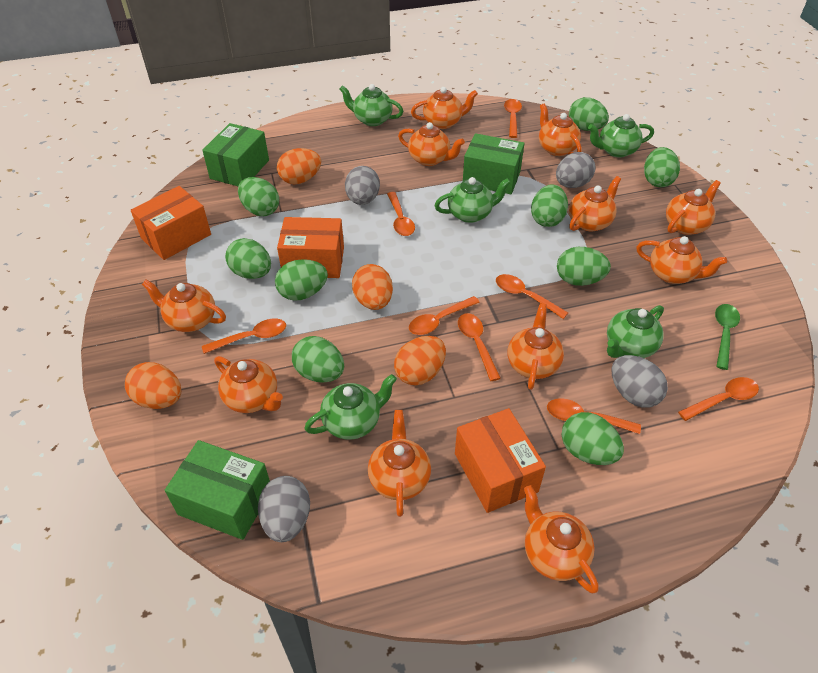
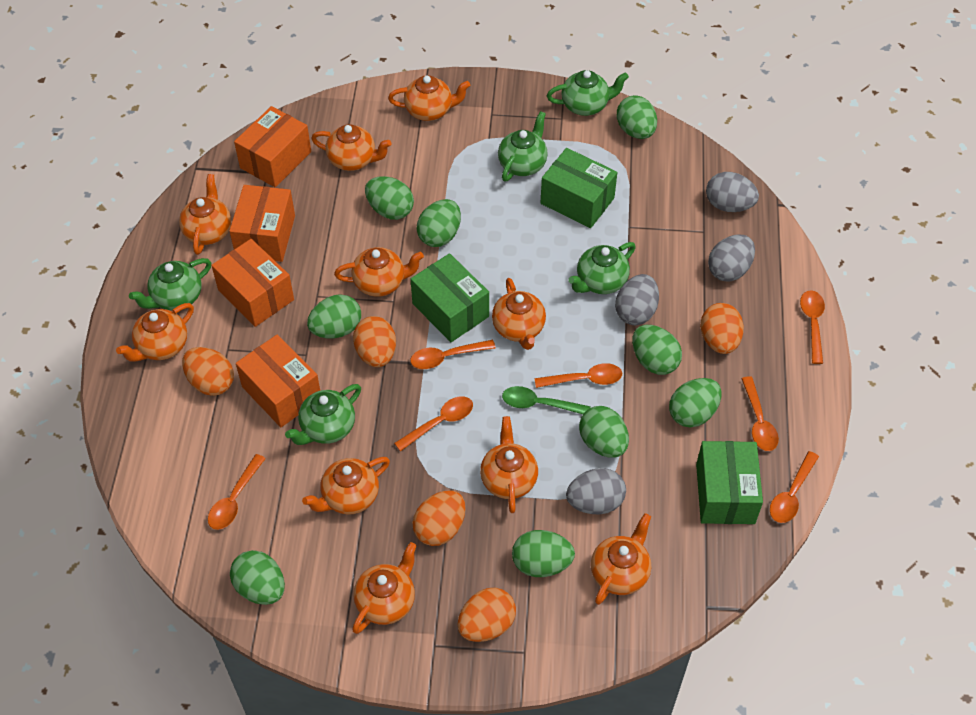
orange box: [130,186,211,260] [277,217,344,278] [455,408,546,513] = 3 -> [211,239,294,327] [229,185,295,262] [234,106,311,187] [236,334,320,427] = 4
orange egg: [125,362,181,409] [277,148,321,184] [352,264,393,310] [394,336,446,386] = 4 -> [182,347,234,396] [353,316,396,367] [412,490,466,546] [458,588,516,642] [700,303,744,354] = 5
orange spoon: [202,319,286,354] [387,192,415,236] [409,296,480,335] [458,313,501,381] [496,274,568,319] [504,99,522,138] [547,398,641,434] [678,377,759,421] = 8 -> [208,454,266,530] [394,396,473,451] [410,340,496,369] [534,363,622,388] [741,376,779,451] [770,451,819,523] [800,290,825,364] = 7
orange teapot: [142,280,226,332] [214,356,283,413] [368,410,431,517] [398,122,465,166] [411,87,478,129] [508,303,564,390] [524,485,599,593] [539,103,582,156] [569,176,621,231] [636,236,727,284] [666,180,721,235] = 11 -> [116,303,194,362] [179,174,231,255] [302,457,390,515] [311,124,391,171] [334,247,424,297] [353,542,417,634] [388,75,470,121] [480,416,538,513] [492,278,546,350] [591,513,651,605] = 10

